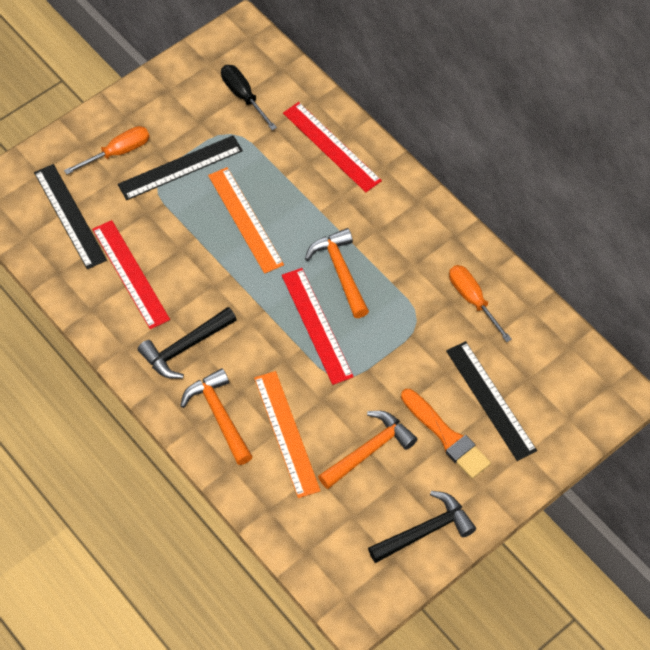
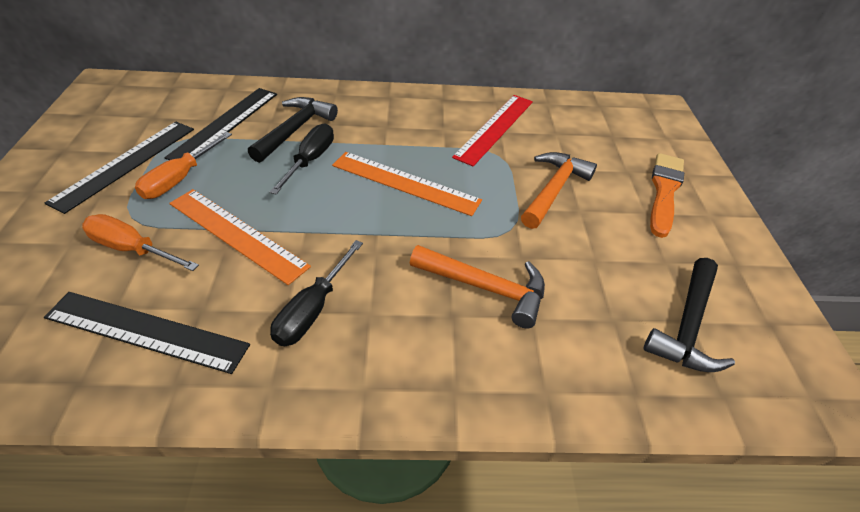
black screwdriver: [221,65,277,131] = 1 -> [270,124,334,194] [270,240,363,346] = 2
orange hammer: [180,368,253,465] [305,228,369,318] [318,411,417,489] = 3 -> [410,245,545,329] [521,152,597,229] = 2
red ruler: [92,220,170,329] [282,268,354,385] [283,102,382,192] = 3 -> [452,95,533,166] = 1

